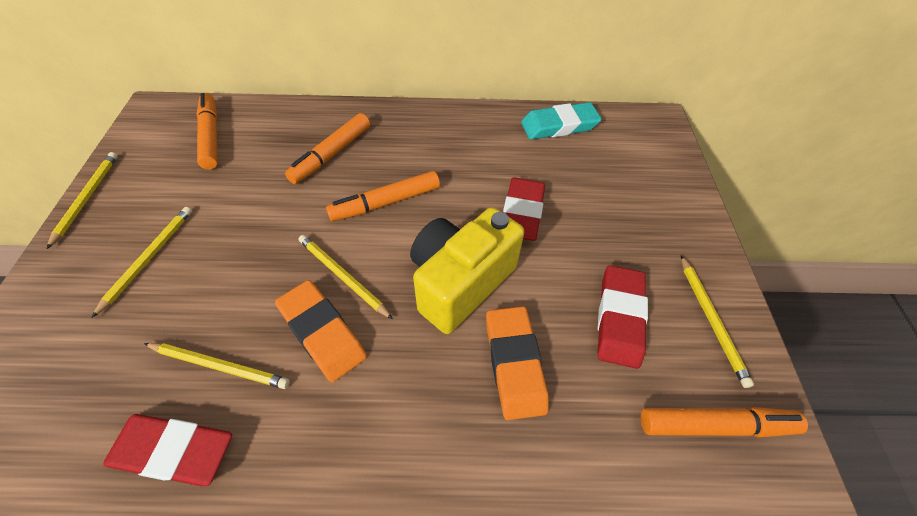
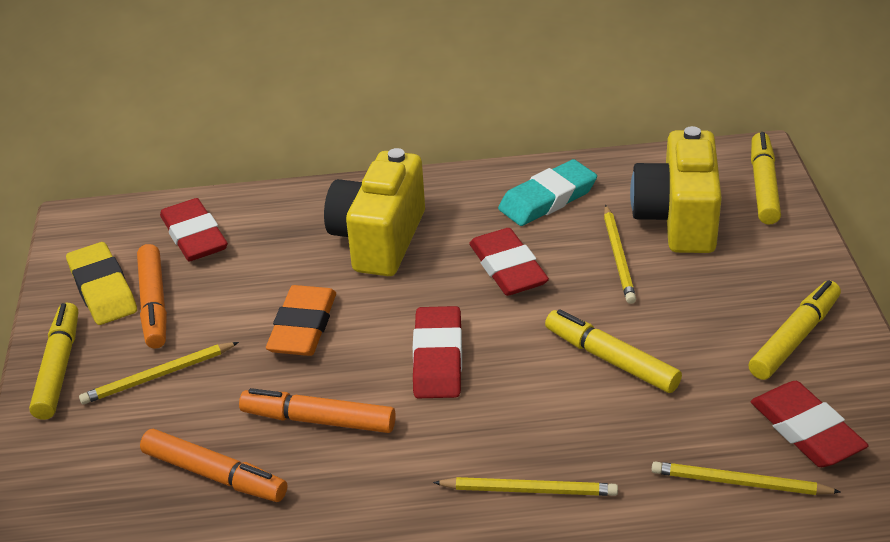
orange eraser: [275,280,367,382] [486,306,549,420] = 2 -> [266,285,336,356] = 1
orange marker: [196,93,218,170] [285,113,370,184] [326,171,440,221] [641,407,808,437] = 4 -> [137,244,167,348] [140,429,287,502] [239,388,396,433] = 3
red eraser: [103,414,232,486] [503,178,545,241] [597,265,648,369] = 3 -> [160,198,228,261] [413,306,462,398] [469,228,549,296] [751,381,869,467] = 4
yellow camera: [410,207,524,334] = 1 -> [324,148,425,276] [630,126,722,253] = 2
yellow eraser: none = 0 -> [66,242,137,325] = 1
yellow marker: none = 0 -> [29,303,78,420] [545,309,682,393] [749,280,841,380] [751,132,781,225] = 4
yellow pencil: [47,152,118,249] [91,207,192,318] [144,343,290,389] [299,235,393,319] [681,255,754,388] = 5 -> [79,342,239,404] [433,477,618,496] [604,205,636,304] [652,461,841,495] = 4

